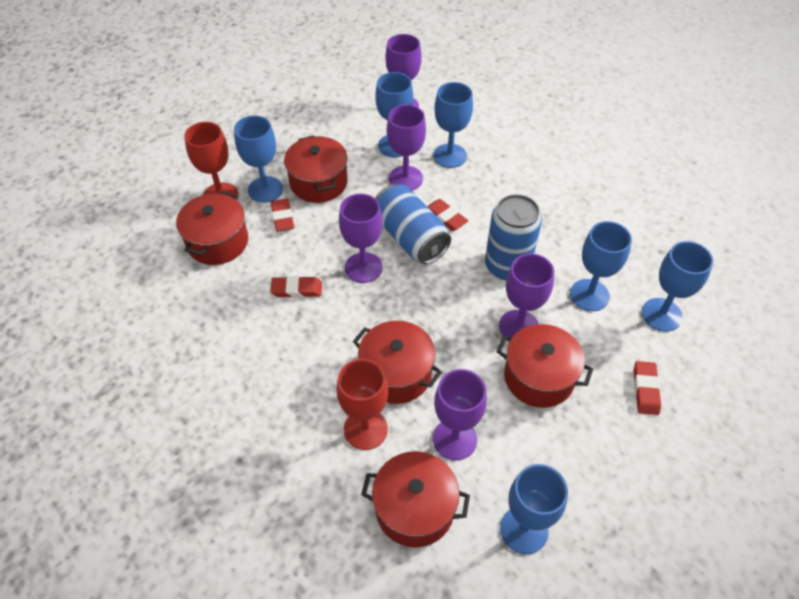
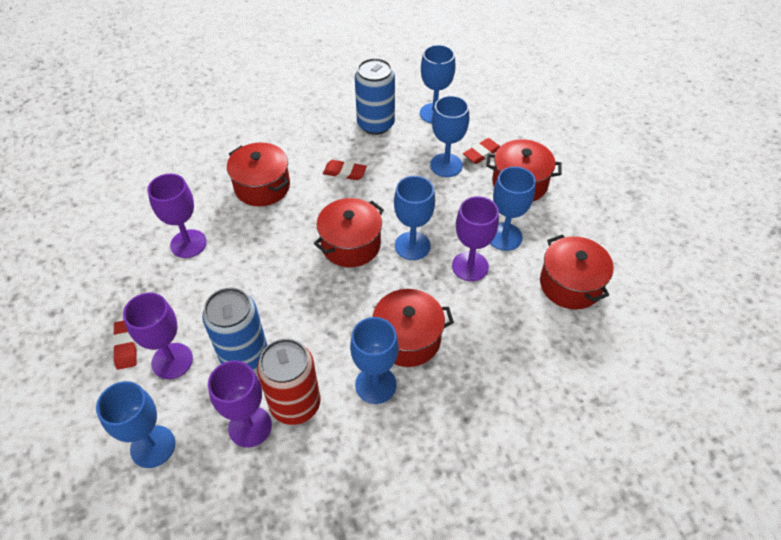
purple goblet: [339,194,383,283] [386,34,422,108] [387,105,426,191] [433,369,487,460] [499,253,554,338] = 5 -> [123,293,193,379] [147,174,207,258] [208,360,272,448] [452,196,499,281] = 4
red can: none = 0 -> [257,339,321,425] = 1
red eraser: [270,276,322,298] [271,199,294,232] [427,199,468,231] [634,361,661,415] = 4 -> [113,321,137,370] [323,160,367,180] [463,138,500,164] = 3
red goblet: [184,122,238,199] [337,359,388,450] = 2 -> none = 0

